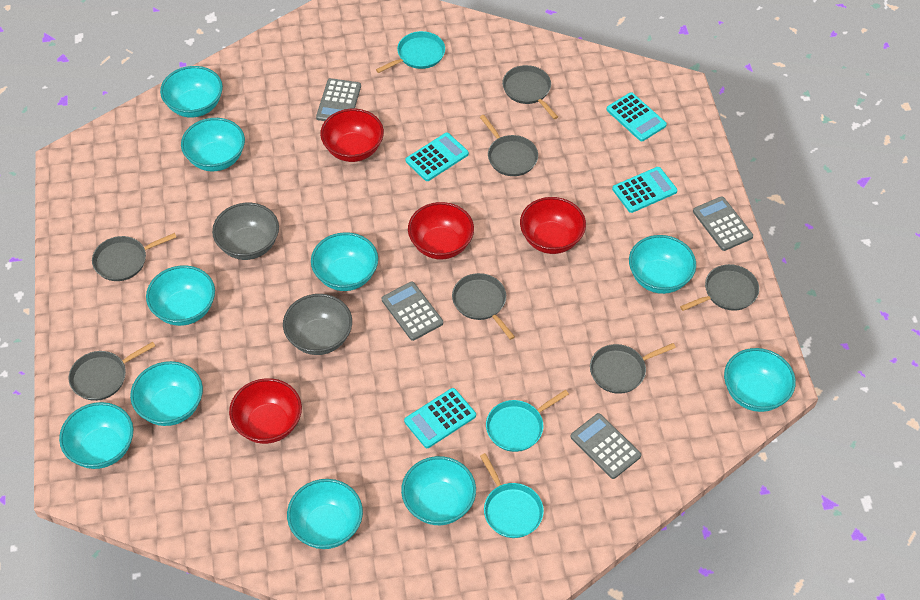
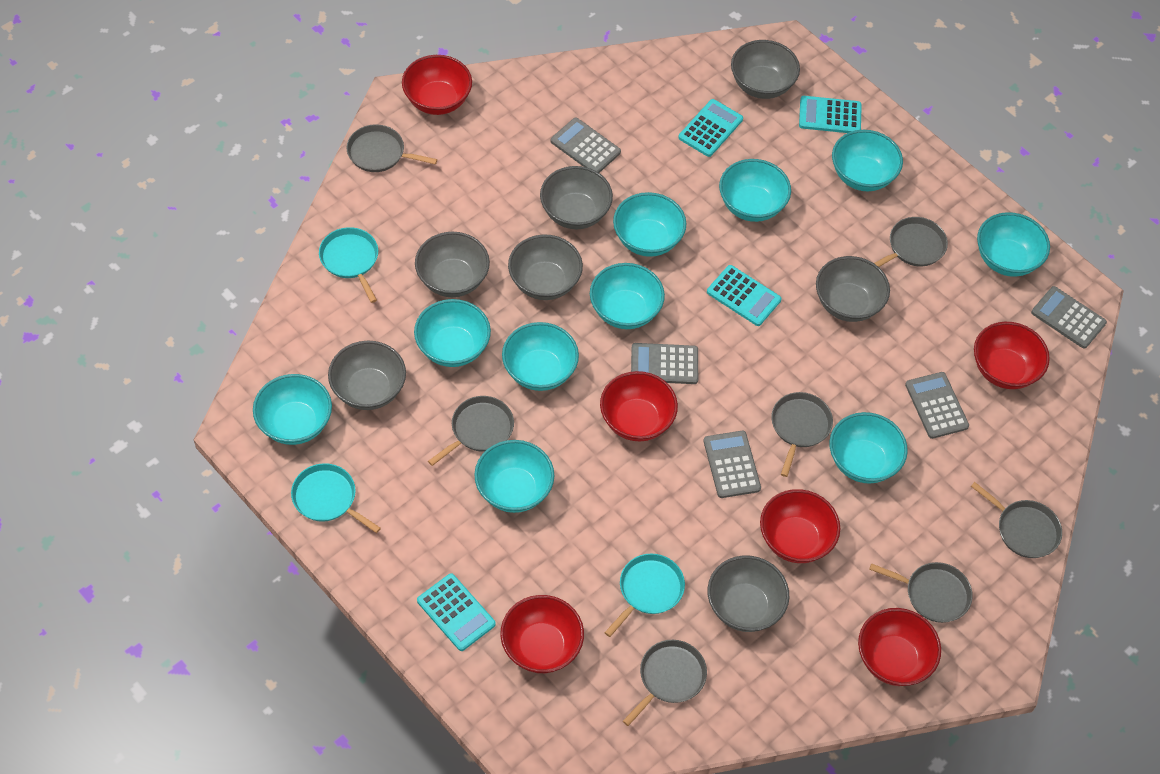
grey bowl: [212,203,279,260] [283,294,352,355] = 2 -> [328,341,406,410] [415,232,490,297] [508,235,583,300] [540,166,613,229] [707,555,789,632] [731,40,800,99] [816,256,890,322] = 7
grey calculator: [316,78,361,121] [382,282,443,341] [571,413,641,479] [693,196,753,251] = 4 -> [551,118,621,173] [631,343,698,384] [703,431,761,498] [905,372,969,439] [1031,286,1107,349] = 5
red bowl: [229,378,302,444] [320,109,384,162] [408,202,474,259] [520,197,586,254] = 4 -> [402,55,472,115] [500,595,584,673] [600,371,678,441] [760,489,840,563] [858,608,941,686] [974,322,1050,389] = 6

